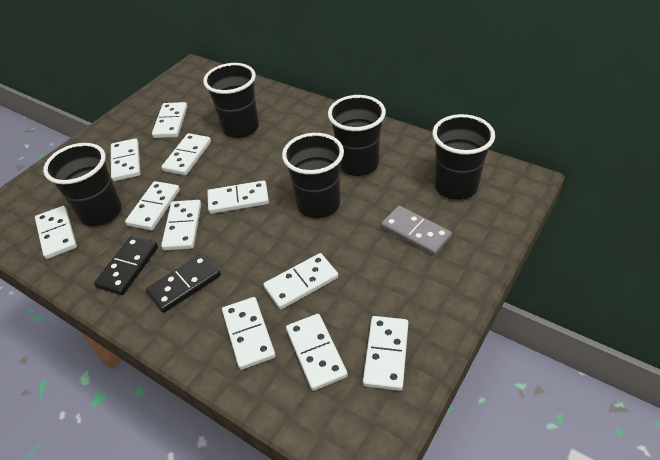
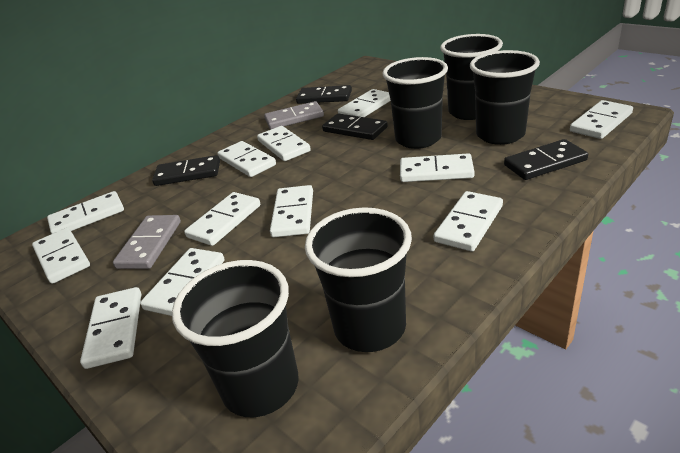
black domino: [94,236,158,295] [146,253,221,313] = 2 -> [152,155,220,186] [296,85,352,104] [322,113,388,140] [504,139,588,180] = 4
grey domino: [381,206,452,256] = 1 -> [113,215,181,269] [264,101,324,129] = 2
white domino: [35,206,77,259] [111,138,141,181] [125,181,180,231] [152,102,188,138] [161,133,211,176] [161,200,201,250] [207,180,269,214] [222,297,276,370] [263,253,338,310] [286,314,348,391] [363,316,409,391] = 11 -> [32,228,90,284] [47,191,124,234] [80,287,141,369] [140,248,224,316] [184,192,260,246] [218,141,276,177] [257,126,311,161] [270,185,313,237] [338,89,391,117] [400,153,474,182] [434,191,503,251] [570,100,633,139] = 12

